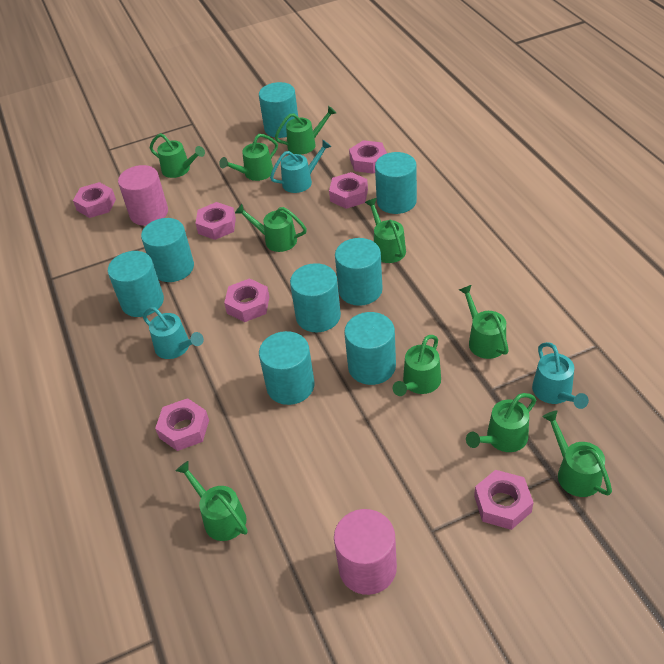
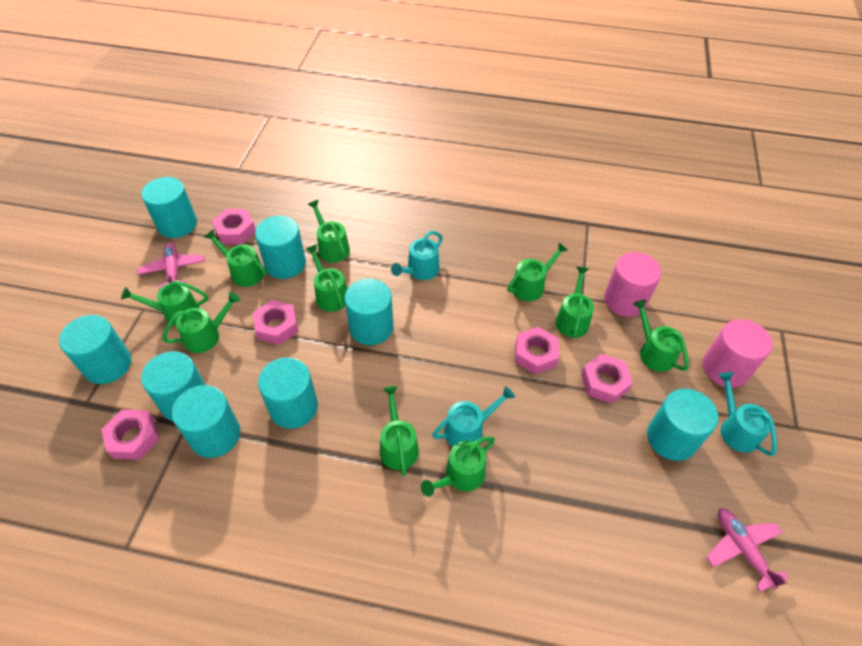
pink nut: [73,182,116,218] [155,398,209,451] [195,202,236,240] [224,278,269,322] [329,172,368,209] [349,140,387,174] [474,470,534,530] = 7 -> [101,409,160,460] [212,209,256,244] [253,300,298,345] [515,327,559,375] [581,354,633,404] = 5
pink plane: none = 0 -> [137,242,205,290] [706,508,789,592] = 2

